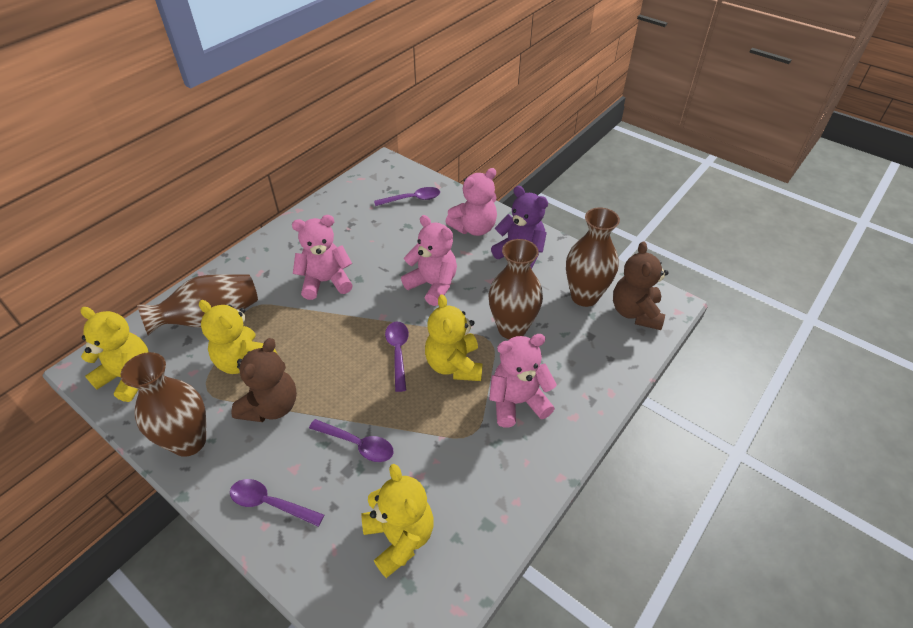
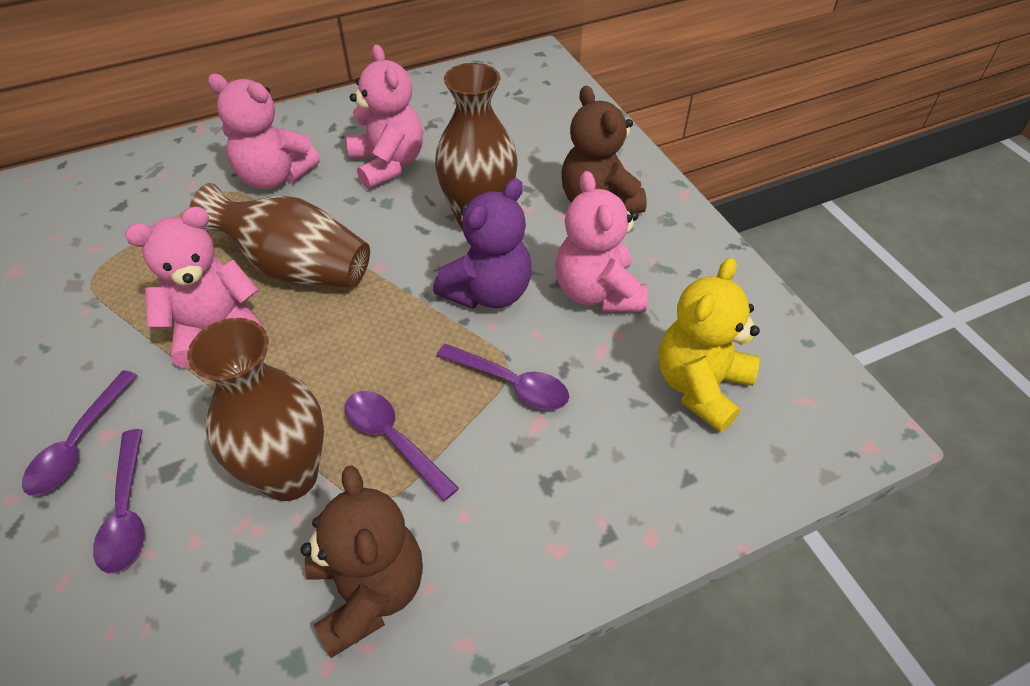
brown vase: [121,352,206,457] [137,274,258,335] [489,239,543,339] [566,207,620,307] = 4 -> [187,318,324,501] [189,183,370,288] [435,63,518,228] = 3
yellow teddy bear: [80,307,149,402] [199,300,277,374] [362,464,434,578] [425,294,483,381] = 4 -> [659,258,760,433] = 1

